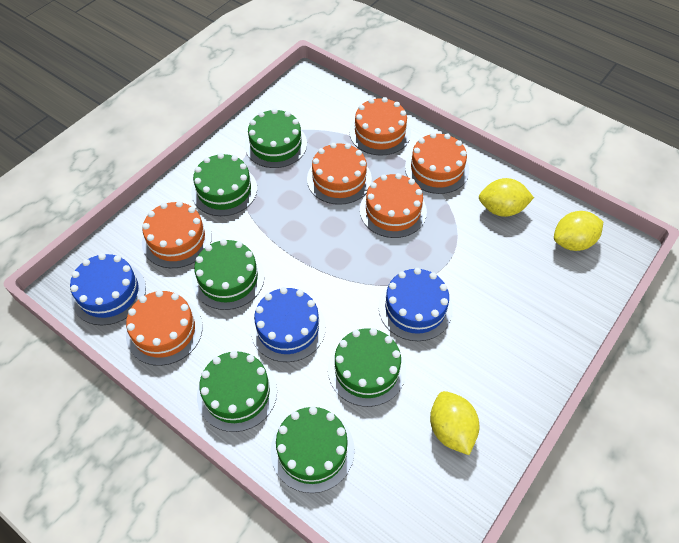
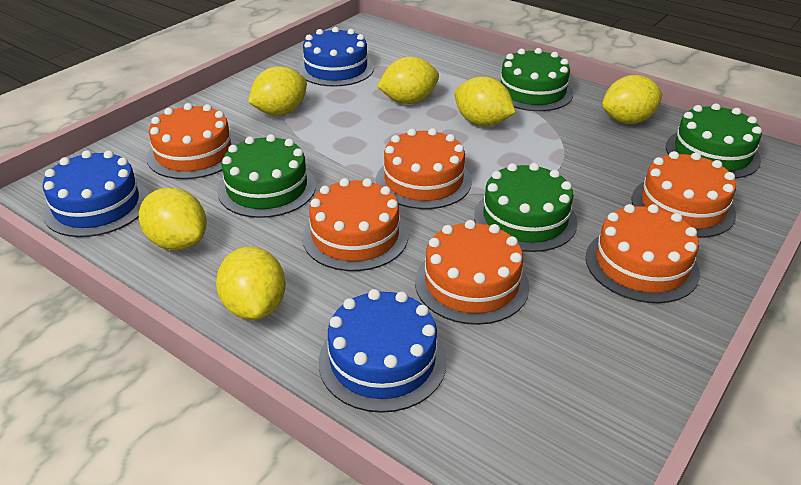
green cake: [191,153,257,216] [192,239,265,310] [197,351,277,432] [245,108,307,168] [271,406,355,493] [328,328,406,407] = 6 -> [217,134,316,218] [474,163,578,252] [498,48,573,111] [666,103,762,179] = 4
yellow lemon: [430,391,480,455] [479,178,534,217] [554,211,603,251] = 3 -> [139,188,207,250] [216,246,286,320] [248,66,307,115] [377,57,439,104] [455,76,516,126] [602,75,663,124] = 6

